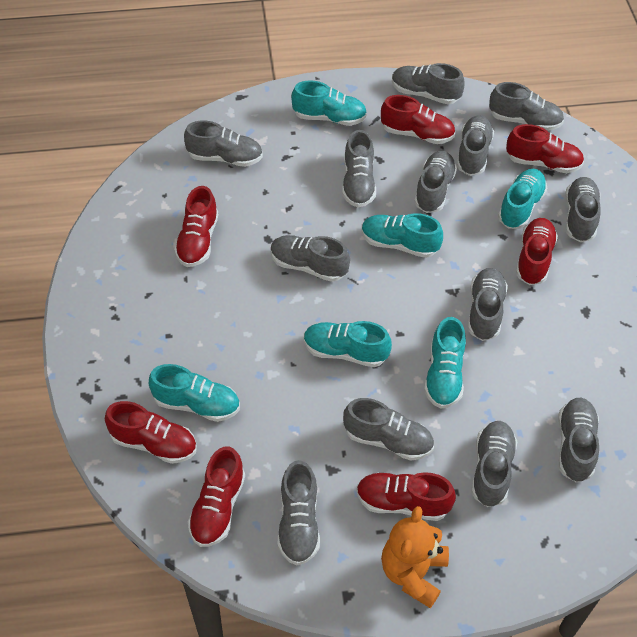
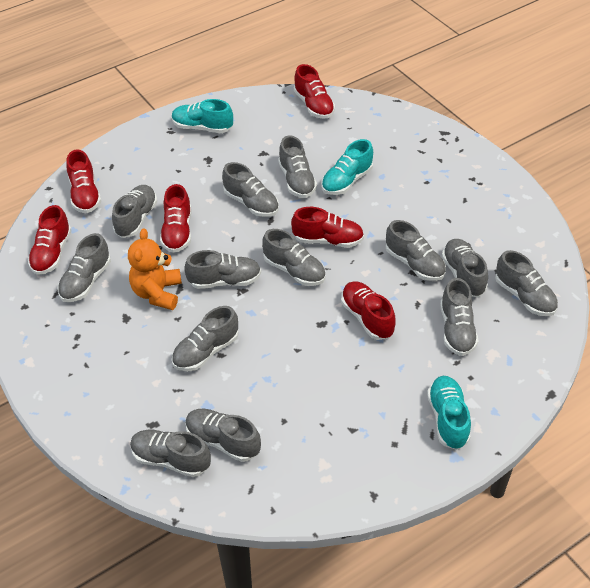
red shoe: [105,401,197,464] [174,186,218,267] [188,446,245,547] [356,472,456,521] [381,95,455,144] [506,124,584,173] [516,218,558,285] = 7 -> [28,205,72,275] [66,150,101,213] [160,184,191,253] [291,207,364,248] [294,64,335,119] [341,281,396,340] = 6
turquoise shoe: [148,364,240,422] [291,81,367,126] [304,321,392,367] [362,213,443,258] [424,317,466,409] [498,169,547,229] = 6 -> [172,99,233,133] [321,139,373,195] [427,376,471,450] = 3

